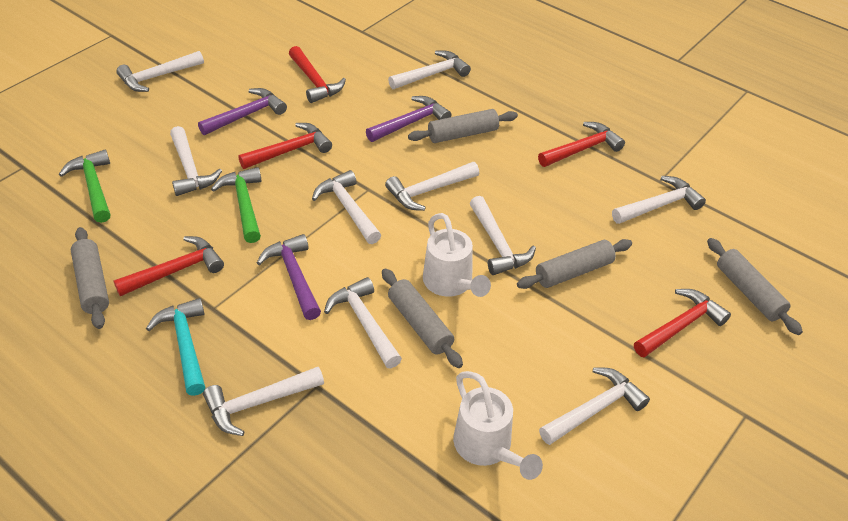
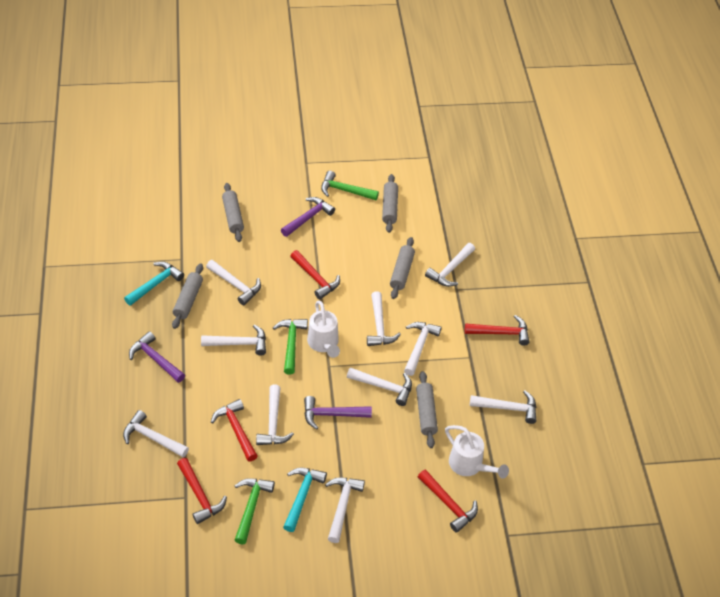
green hammer: [59,149,111,223] [211,167,262,243] = 2 -> [235,478,275,545] [273,319,308,375] [321,171,379,200] = 3
turquoise hammer: [146,298,205,396] = 1 -> [124,261,184,306] [283,468,327,532] = 2

